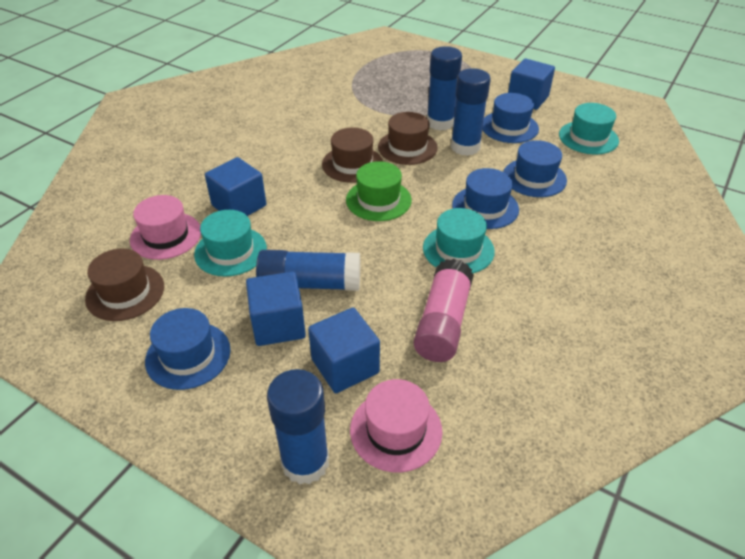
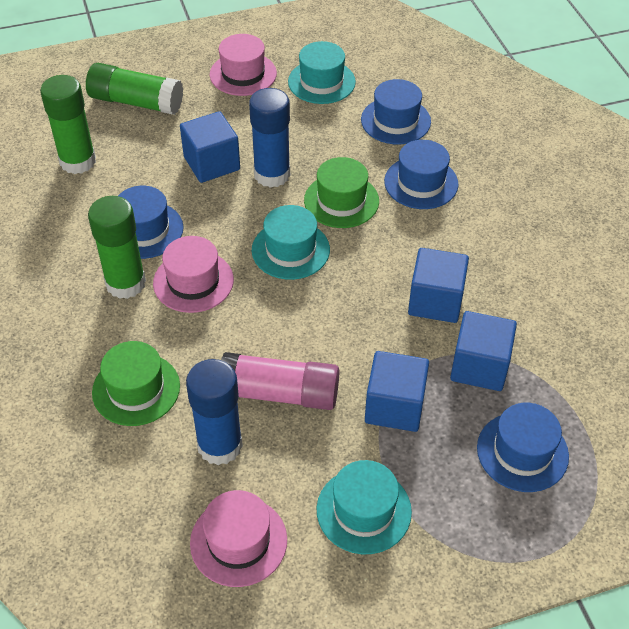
blue glue stick: [256,250,360,291] [267,369,329,484] [427,46,462,131] [451,68,491,156] = 4 -> [186,359,243,465] [249,88,290,188] = 2
brown hat: [85,249,164,321] [322,128,383,183] [378,112,438,165] = 3 -> none = 0
green glue stick: none = 0 -> [40,75,96,174] [86,63,183,115] [88,196,146,299] = 3
green hat: [346,161,412,221] = 1 -> [92,341,180,426] [304,157,379,228] = 2
pink hat: [130,195,201,260] [350,379,442,472] = 2 -> [153,236,234,313] [190,490,287,587] [210,34,277,96] = 3

